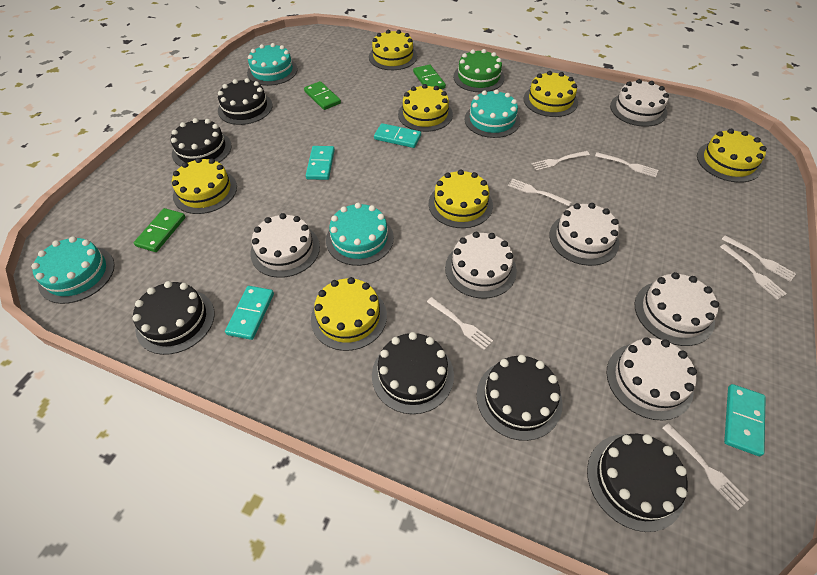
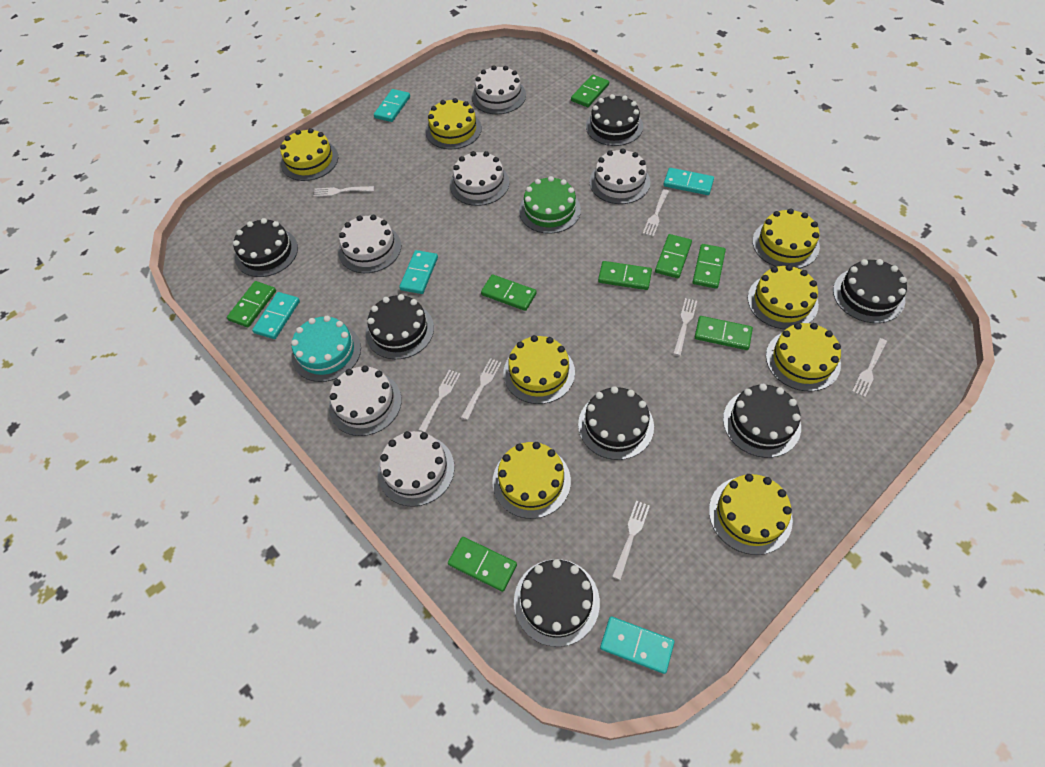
black cake: [133,281,214,355] [171,118,232,167] [218,78,272,125] [372,332,454,414] [477,355,563,441] [587,434,688,532] = 6 -> [233,218,298,277] [366,294,434,359] [514,559,600,647] [578,386,654,460] [586,94,643,146] [723,384,801,458] [833,259,907,323] = 7
green domino: [134,208,186,252] [304,81,341,110] [413,64,446,89] = 3 -> [227,281,276,327] [448,537,517,592] [481,274,537,311] [571,75,609,107] [598,261,652,290] [655,234,692,278] [693,244,726,289] [695,316,753,350] = 8
turquoise cake: [31,236,115,304] [247,43,298,86] [326,203,394,266] [465,89,520,138] = 4 -> [291,316,361,382] = 1
turquoise domino: [225,286,274,340] [306,146,335,180] [374,123,421,148] [724,384,766,456] = 4 -> [252,292,300,339] [374,89,410,122] [399,250,438,294] [600,616,674,674] [664,168,714,195] = 5
yellow cake: [172,158,237,214] [311,277,387,351] [369,30,417,70] [398,84,453,132] [429,169,493,228] [524,71,578,117] [697,129,767,183] = 7 -> [280,128,338,181] [425,98,482,149] [492,442,571,519] [503,335,575,404] [709,474,793,555] [748,265,819,329] [752,208,820,268] [766,323,841,391] = 8

